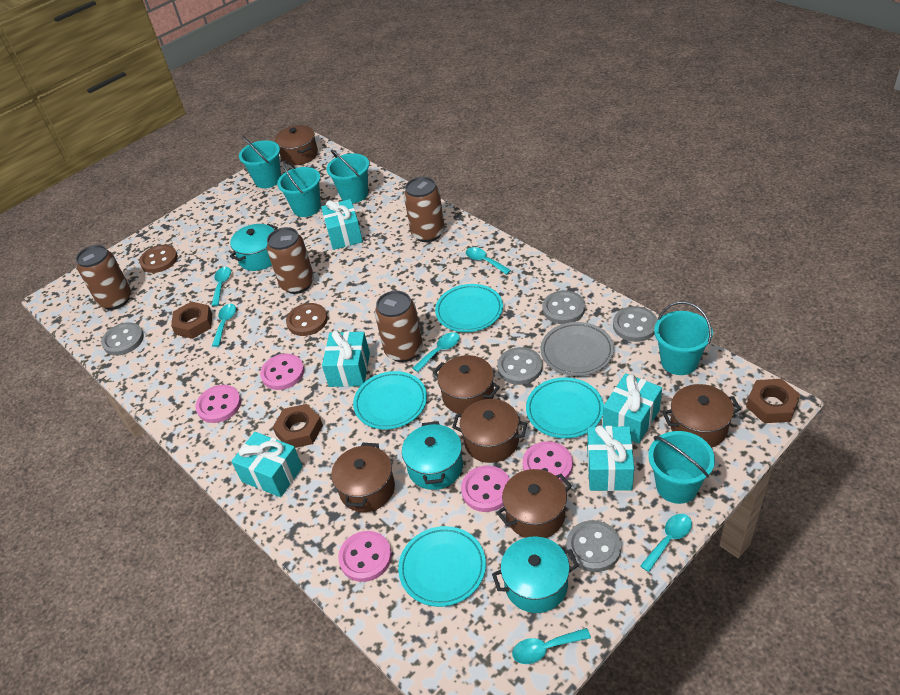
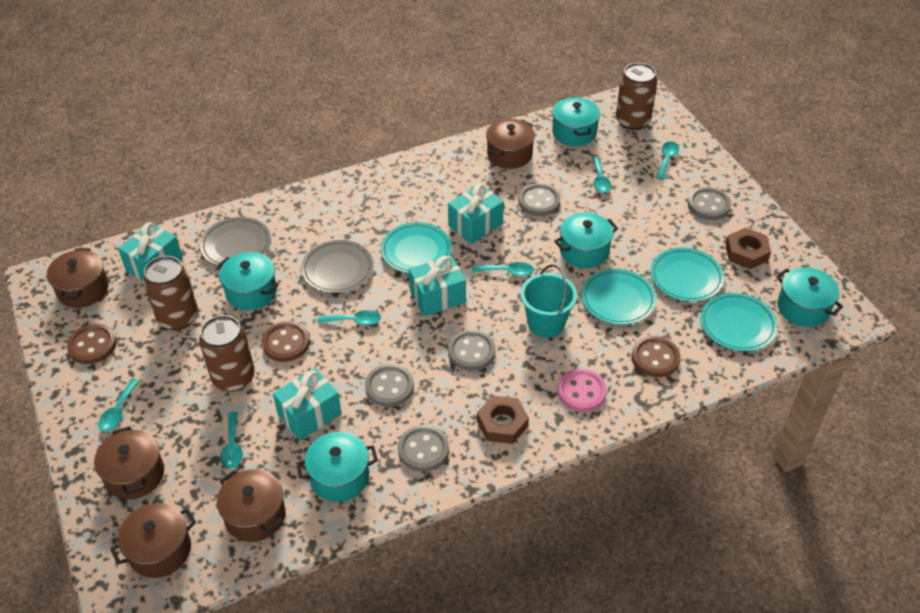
brown button: [139,245,178,273] [286,303,328,336] = 2 -> [67,324,116,364] [262,321,310,362] [632,336,680,377] = 3
brown can: [76,245,131,310] [267,227,314,294] [375,291,423,362] [404,177,445,242] = 4 -> [143,256,198,330] [199,315,255,392] [616,63,658,130] = 3
brown nut: [171,301,212,339] [273,404,323,448] [746,379,800,423] = 3 -> [477,395,529,444] [726,228,771,269] = 2
brown pot: [275,125,318,165] [331,443,395,512] [433,355,500,414] [452,399,527,463] [497,469,572,538] [662,384,741,448] = 6 -> [47,248,109,308] [94,426,164,500] [110,503,196,578] [217,469,286,542] [486,119,535,169] = 5
grey plate: [540,322,614,376] = 1 -> [200,217,271,267] [301,240,374,293] = 2
pink button: [196,385,241,423] [260,354,304,390] [338,531,392,582] [461,466,510,512] [523,441,573,482] = 5 -> [557,369,607,412] = 1
turquoise bucket: [239,136,281,188] [277,161,321,217] [327,149,369,203] [648,431,715,504] [654,301,713,375] = 5 -> [520,264,577,338] = 1
turquoise gift: [231,432,303,497] [321,199,363,250] [322,330,370,387] [587,425,634,491] [603,373,662,444] = 5 -> [118,222,183,280] [273,368,342,440] [409,256,466,316] [448,184,504,244] = 4
turquoise pot: [230,223,278,271] [402,421,463,490] [492,536,579,613] = 3 -> [217,252,279,310] [296,432,378,502] [552,97,600,146] [554,212,618,268] [776,267,843,327] = 5

